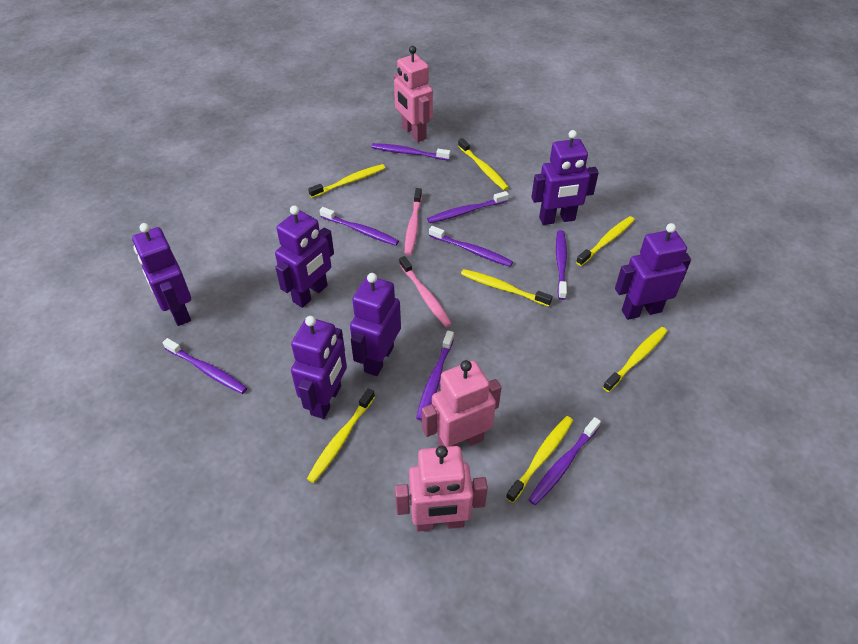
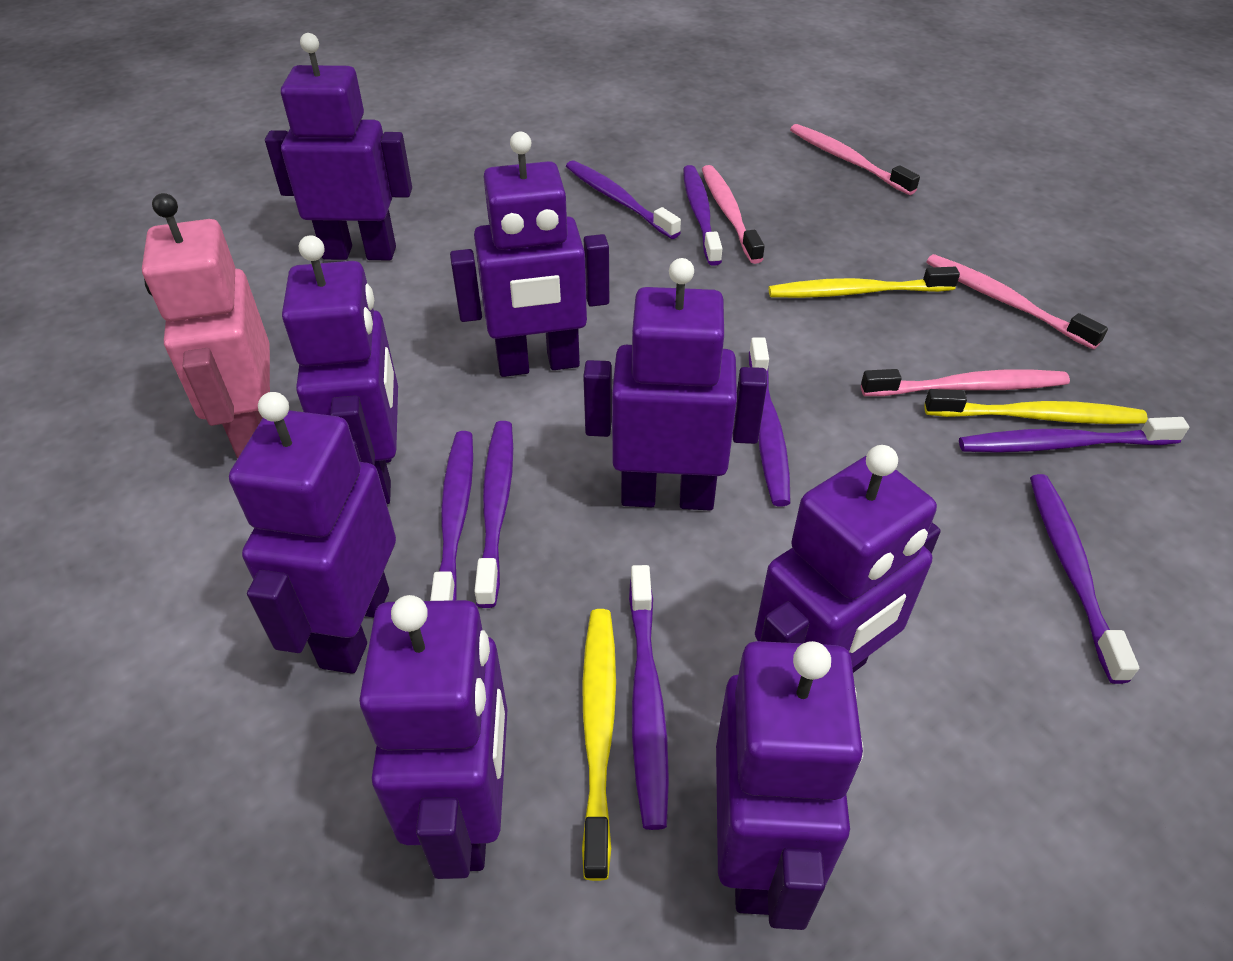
pink robot: [394,46,433,142] [395,446,488,532] [422,360,501,447] = 3 -> [142,193,270,459] = 1
pink toothbrush: [399,256,452,327] [405,188,422,255] = 2 -> [702,165,765,264] [790,124,920,195] [861,369,1070,396] [926,254,1108,349] = 4
purple robot: [132,223,191,326] [275,205,334,308] [291,316,347,419] [350,273,401,376] [531,130,599,225] [615,223,691,320] = 6 -> [229,392,396,674] [265,33,412,260] [282,235,398,504] [359,595,507,879] [450,132,609,377] [583,258,767,510] [716,641,863,930] [755,445,941,673] = 8
yellow toothbrush: [307,388,375,483] [308,164,385,198] [458,138,509,191] [461,269,553,307] [506,416,573,503] [576,216,635,266] [603,327,668,392] = 7 -> [582,609,616,881] [769,267,960,298] [924,389,1148,424] = 3

